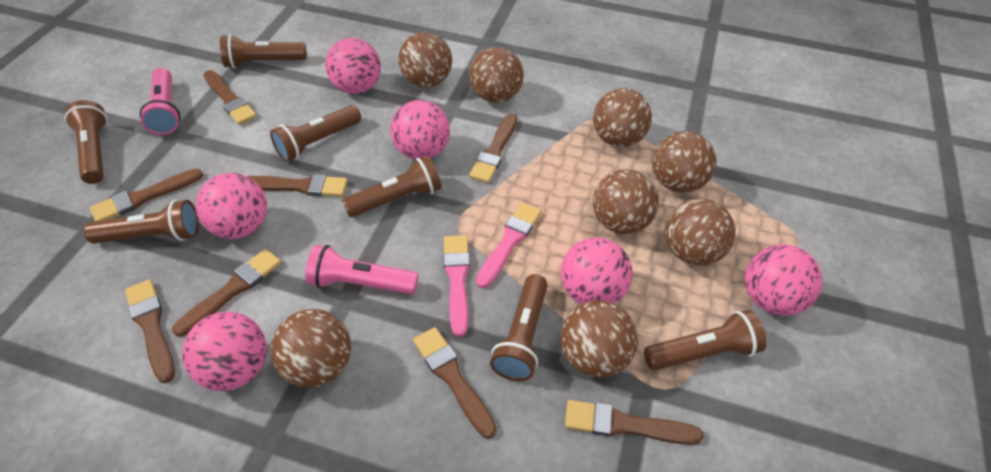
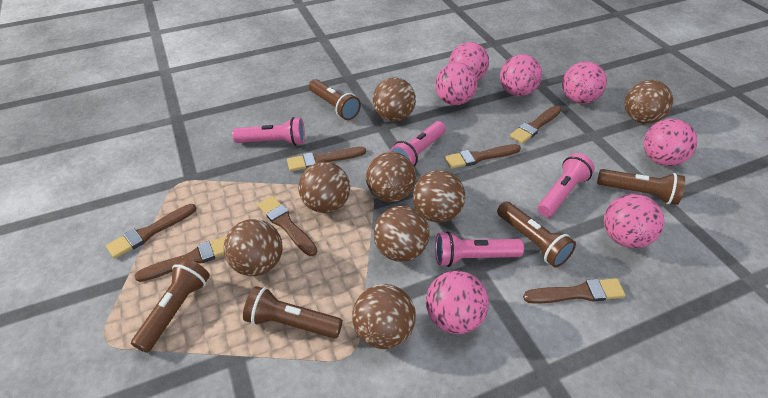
brown brush: [90,169,203,221] [125,279,175,383] [172,249,281,336] [203,70,257,125] [247,174,347,197] [413,327,497,439] [469,114,517,183] [565,400,704,445] = 8 -> [106,204,197,259] [134,236,226,282] [258,196,317,256] [287,146,366,171] [445,144,521,169] [510,105,561,144] [523,278,626,304] = 7
brown flashlight: [64,100,108,184] [84,200,199,244] [220,34,307,68] [270,105,361,162] [342,156,442,217] [490,274,548,381] [644,310,767,371] = 7 -> [131,258,210,353] [243,286,343,339] [309,79,361,120] [497,201,576,268] [597,169,685,205] = 5
pink ball: [182,312,267,391] [196,173,267,239] [325,38,381,94] [390,100,450,160] [561,238,633,304] [745,244,822,316] = 6 -> [426,271,489,334] [435,63,478,105] [449,42,489,81] [500,54,542,96] [562,61,607,104] [604,194,664,248] [644,119,697,166] = 7
pink brush: [443,235,470,337] [476,202,541,288] = 2 -> none = 0
pink flashlight: [140,68,180,135] [305,245,418,294] = 2 -> [232,117,305,146] [390,121,446,166] [435,231,524,267] [538,153,595,217] = 4

